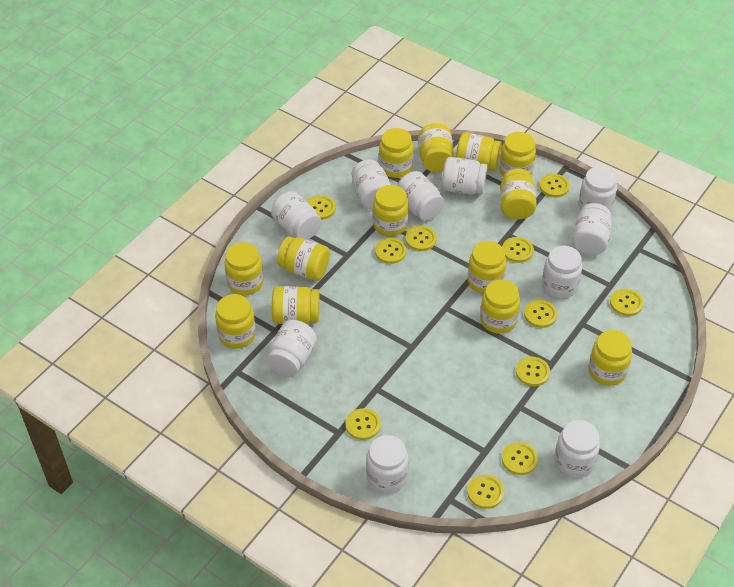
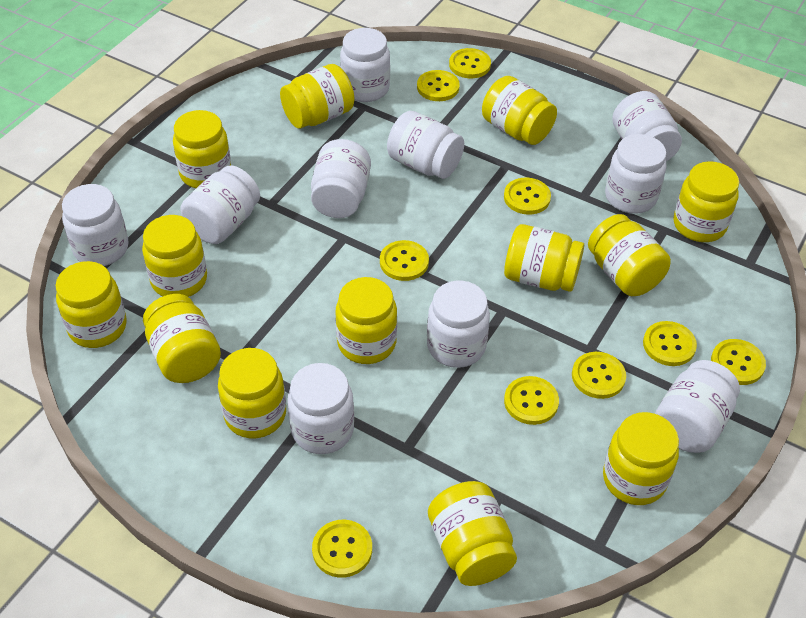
yellow button: [307,195,336,220] [346,408,381,440] [375,238,406,264] [405,226,437,251] [467,475,504,509] [502,237,534,263] [502,442,538,475] [516,357,550,387] [524,300,557,328] [539,174,570,197] [610,289,643,316] = 11 -> [312,520,372,578] [380,240,429,281] [417,70,460,101] [449,48,491,78] [504,178,551,215] [504,376,559,425] [572,352,626,399] [643,321,697,366] [711,339,766,385] = 9

